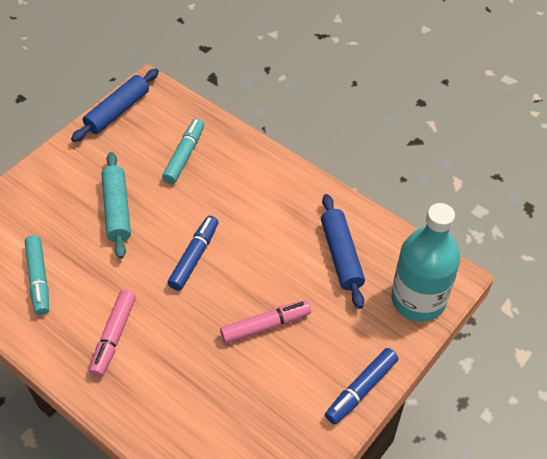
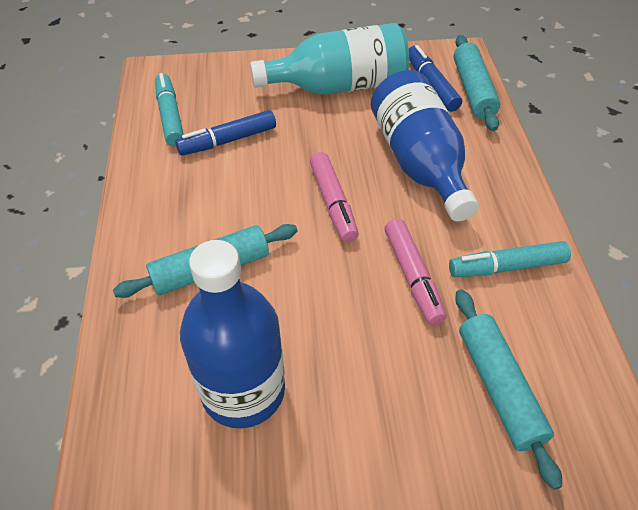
blue bottle: none = 0 -> [180,240,285,428] [371,70,479,222] = 2
blue rolling pin: [71,68,159,142] [321,194,365,309] = 2 -> none = 0
turquoise rolling pin: [101,152,131,259] = 1 -> [113,224,297,298] [454,35,500,131] [455,289,562,490] = 3

